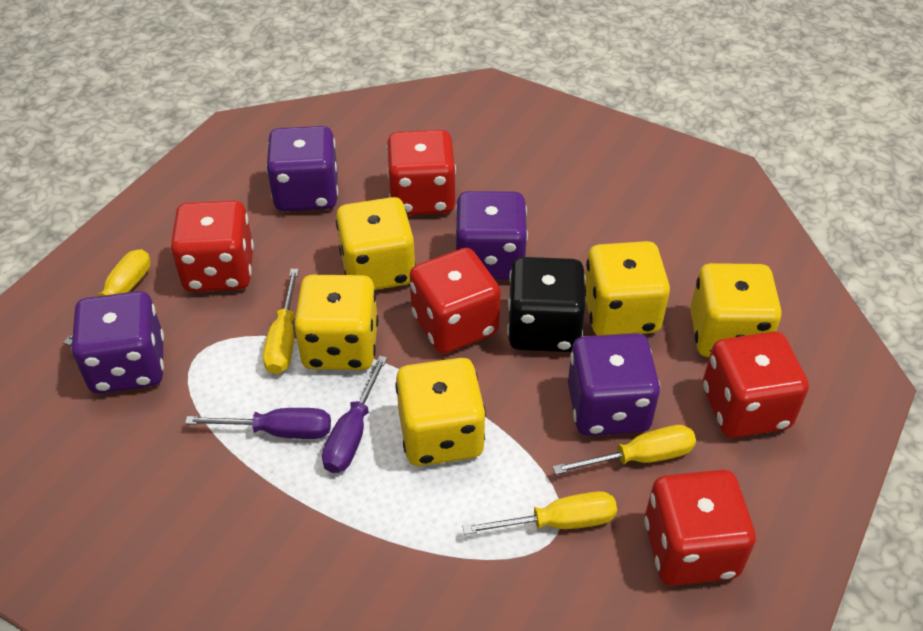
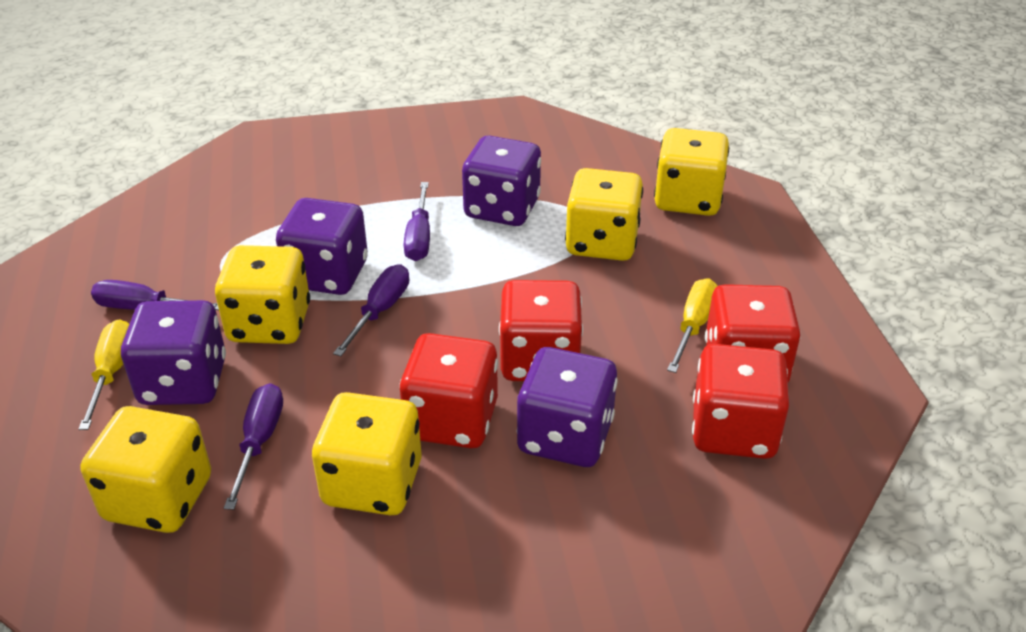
black dice: [507,257,586,352] = 1 -> none = 0
purple screwdriver: [185,408,331,439] [322,355,387,473] = 2 -> [91,280,219,310] [224,383,283,510] [333,264,409,356] [404,182,430,261] = 4
red dice: [170,200,254,292] [386,130,456,215] [410,248,501,354] [645,470,756,586] [703,332,809,438] = 5 -> [399,333,498,448] [499,280,583,381] [692,344,789,459] [705,284,801,382] = 4
yellow screwdriver: [63,249,151,346] [263,269,299,374] [463,491,617,535] [553,425,696,474] = 4 -> [79,319,129,430] [667,278,718,373] = 2

